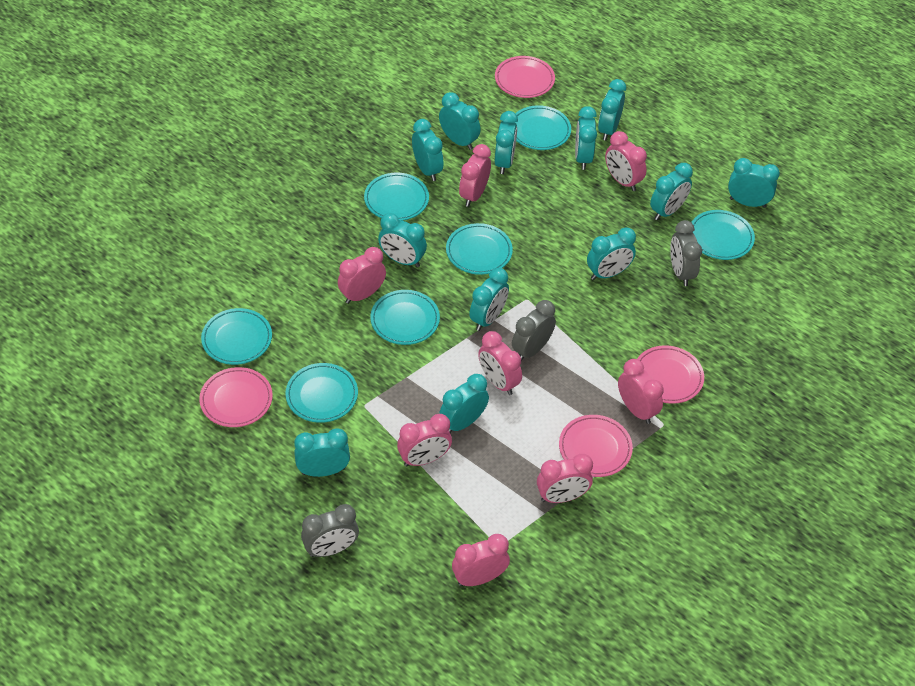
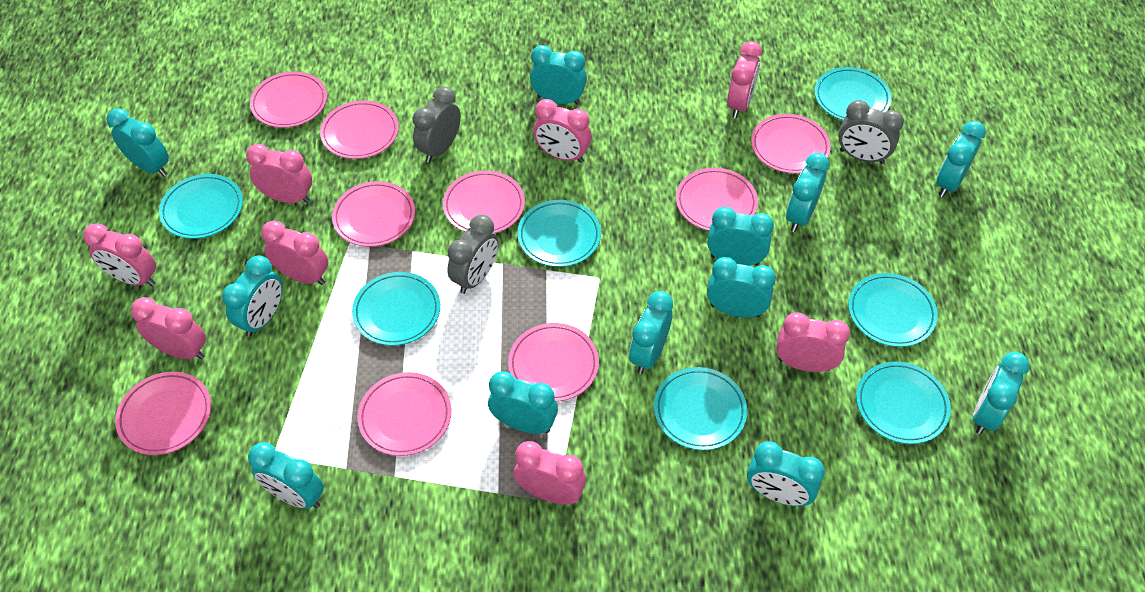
pink plate: [199,367,273,427] [495,56,555,98] [559,415,633,477] [637,346,704,404] = 4 -> [115,372,211,455] [250,71,327,128] [320,100,399,159] [332,181,415,247] [357,372,451,456] [443,170,525,233] [508,323,599,402] [676,168,758,231] [751,114,831,174] = 9

